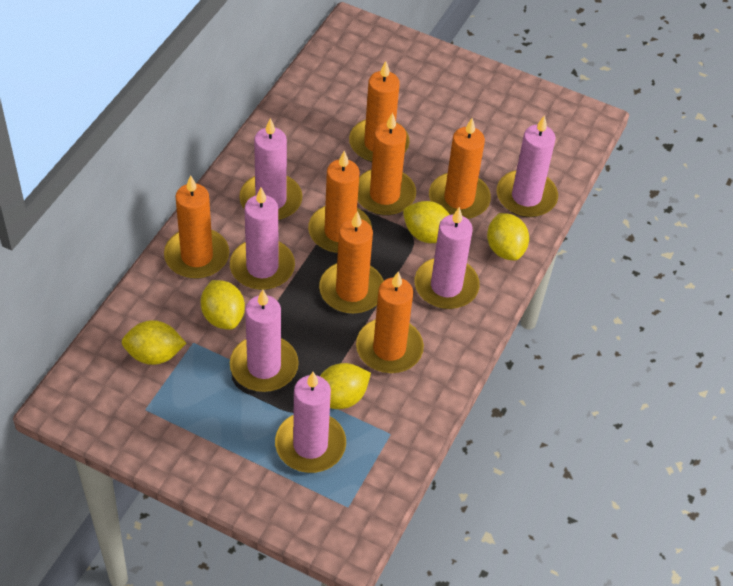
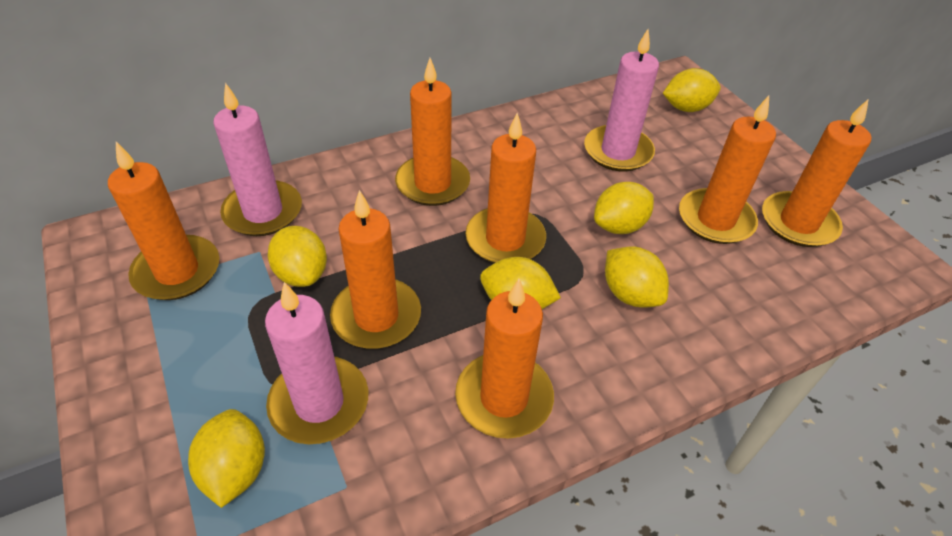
pink candle: [230,187,295,290] [230,290,299,392] [239,118,303,221] [275,372,346,473] [415,207,480,309] [497,115,558,217] = 6 -> [213,83,302,236] [265,282,368,444] [584,29,659,172] = 3
yellow lemon: [121,320,186,365] [201,280,245,330] [320,363,371,409] [403,201,450,243] [487,213,529,260] = 5 -> [188,409,265,508] [268,226,327,287] [480,257,561,309] [594,182,654,234] [605,246,669,308] [663,68,721,112] = 6

